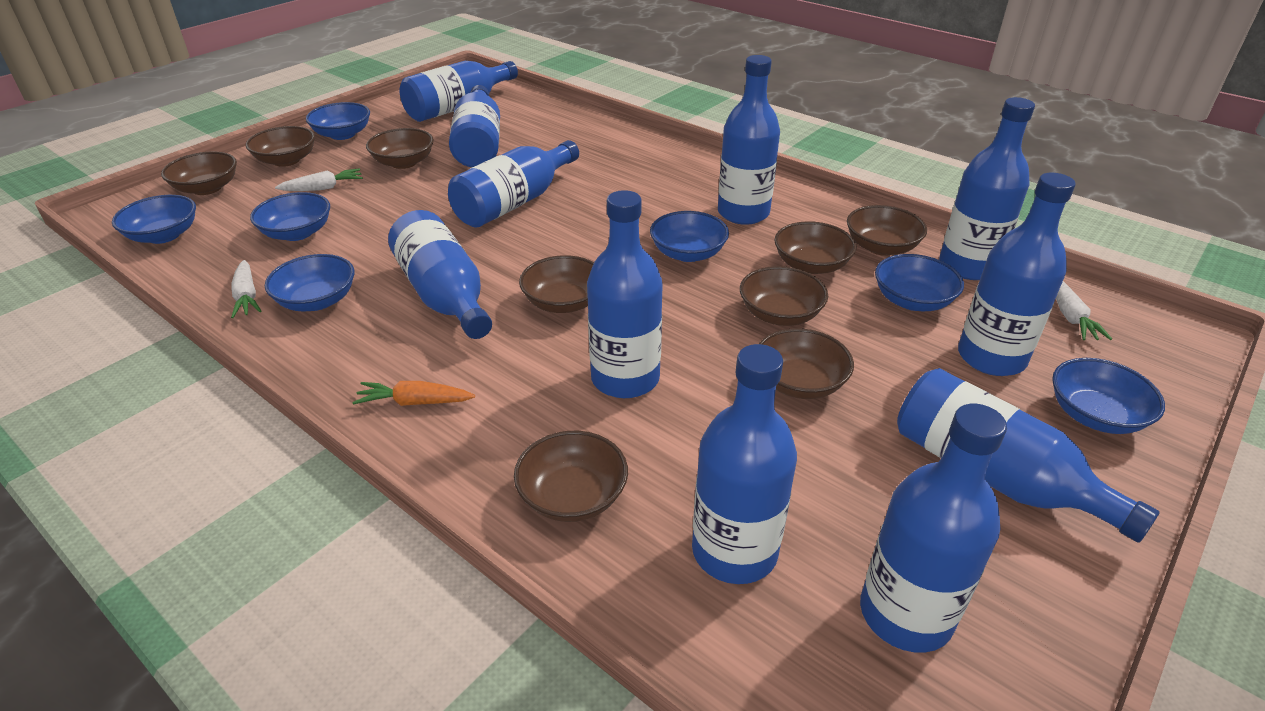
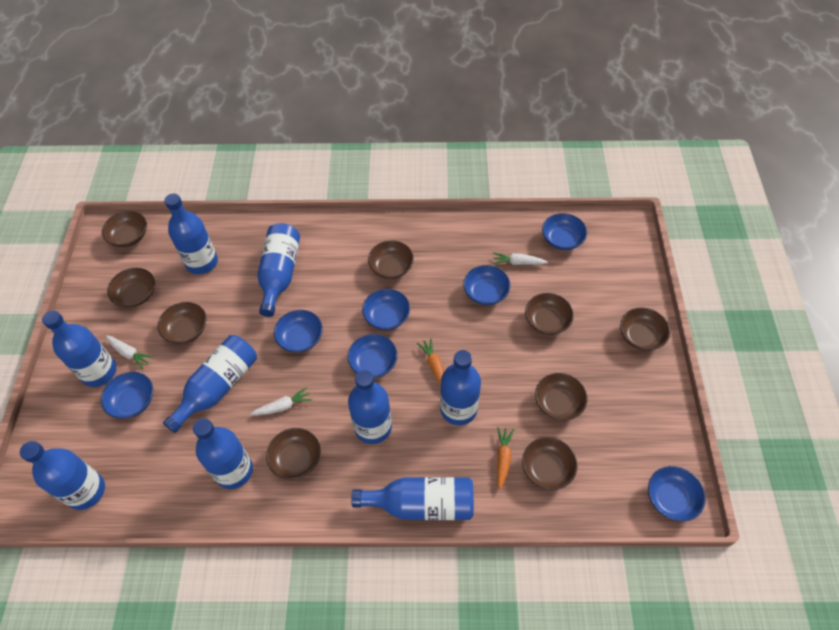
blue bottle: [388,210,492,339] [399,61,518,122] [448,140,579,228] [449,85,500,167] [587,190,663,398] [692,344,797,584] [718,55,780,225] [860,404,1007,653] [897,368,1159,543] [939,97,1035,280] [958,173,1076,376] = 11 -> [20,441,105,510] [42,310,117,387] [163,335,257,433] [164,193,218,274] [193,418,253,489] [257,223,300,317] [348,370,392,444] [351,477,474,520] [440,350,481,425] = 9
orange carrot: [352,381,475,406] = 1 -> [417,338,444,386] [497,427,514,490] = 2

